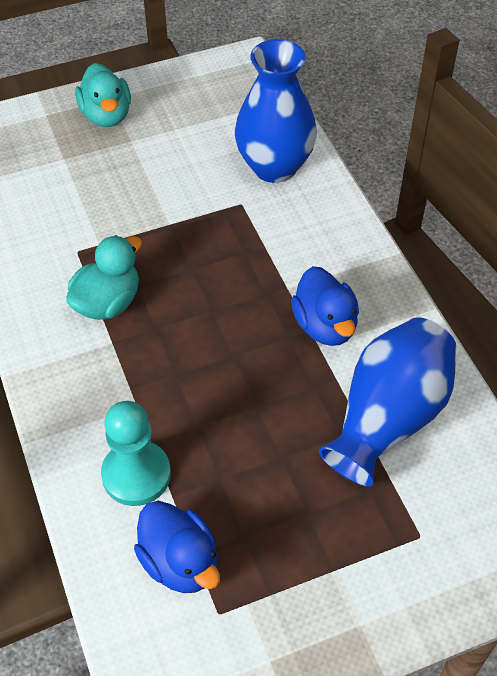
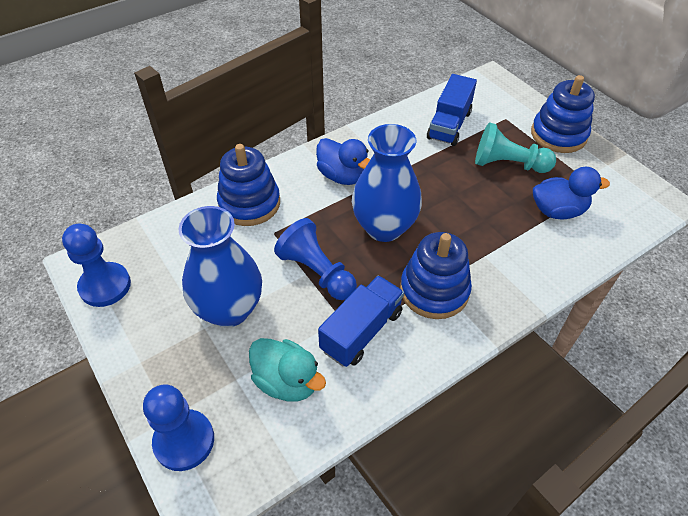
blue pawn: none = 0 -> [62,224,131,307] [143,384,214,471] [274,218,357,300] = 3
blue stacking toy: none = 0 -> [217,144,280,226] [400,232,472,319] [531,75,595,153] = 3
blue truck: none = 0 -> [318,275,404,367] [427,74,477,146] = 2
turquoise duck: [66,235,142,320] [75,63,131,127] = 2 -> [249,338,326,402] = 1

